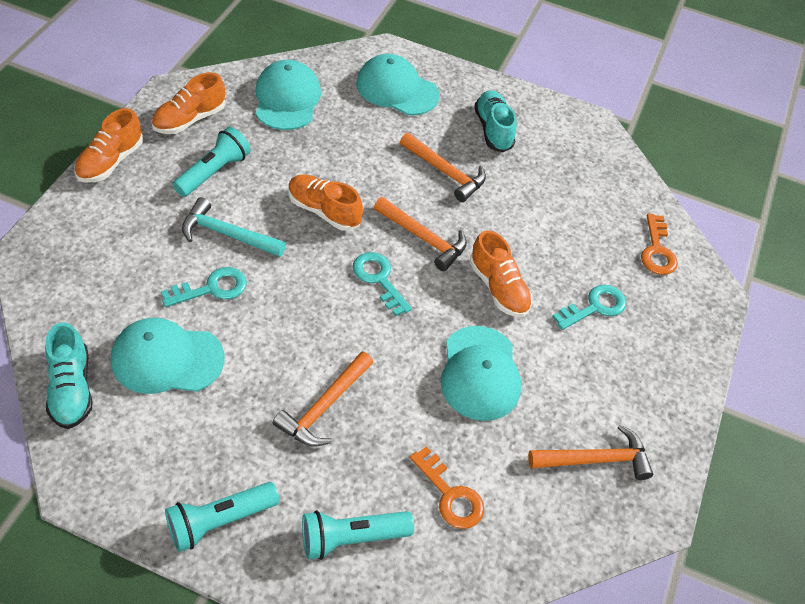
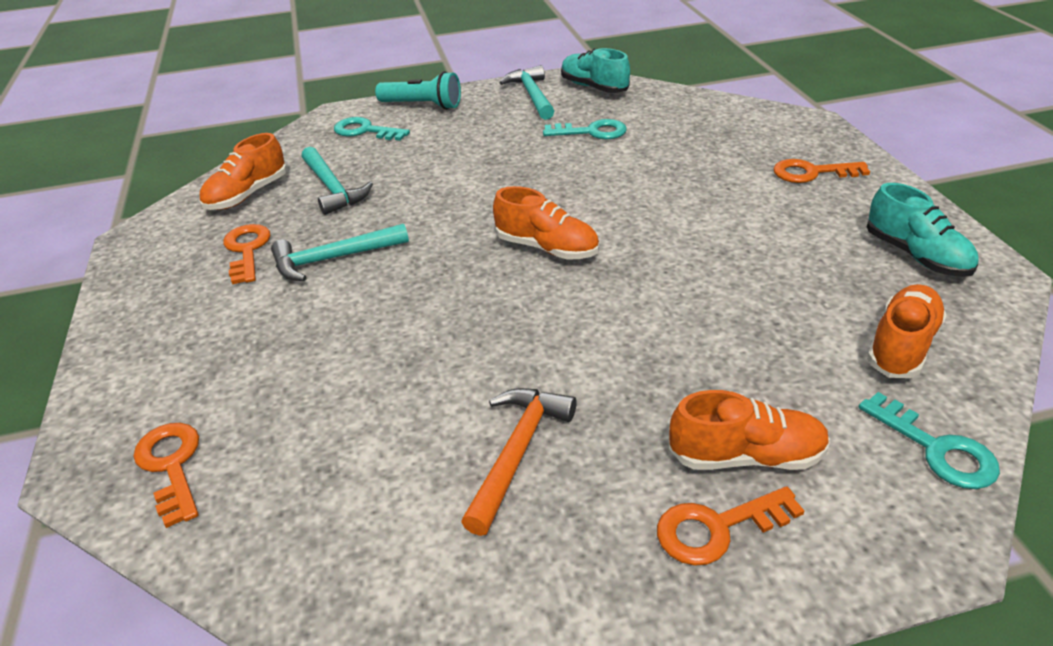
orange hammer: [273,351,373,446] [374,197,467,271] [400,133,486,202] [528,425,653,480] = 4 -> [461,388,577,536] = 1
orange key: [410,446,484,529] [641,214,678,275] = 2 -> [133,423,199,528] [223,224,270,284] [657,486,804,566] [773,159,870,183] = 4
turquoise cap: [111,318,225,394] [256,60,321,130] [356,54,440,115] [441,326,522,421] = 4 -> none = 0
turquoise flashlight: [165,482,280,552] [173,127,251,197] [302,510,414,560] = 3 -> [375,71,461,110] = 1
turquoise hammer: [182,197,286,257] = 1 -> [271,224,409,281] [302,146,373,215] [499,65,554,120] = 3

